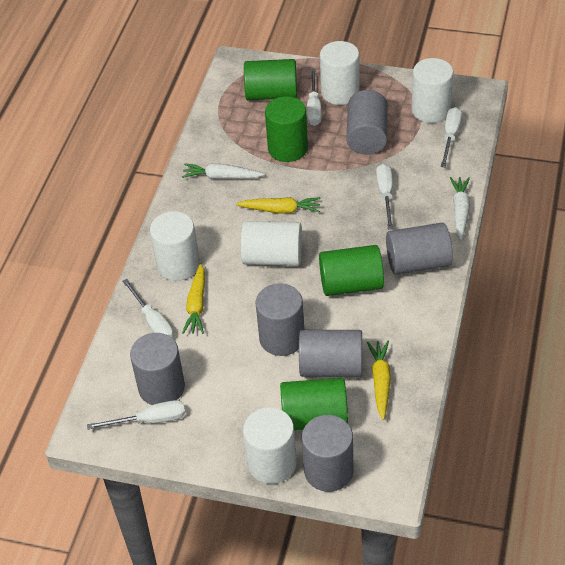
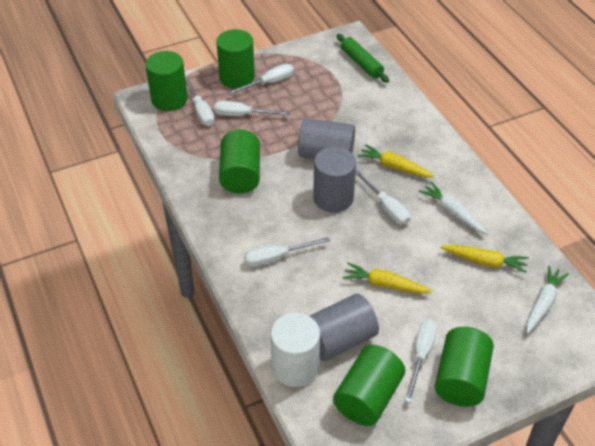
green cylinder: [244,59,297,100] [265,96,308,162] [280,378,348,430] [319,245,384,296] = 4 -> [145,51,188,111] [216,29,255,88] [219,130,260,194] [333,345,405,426] [434,327,494,407] = 5
green rolling pin: none = 0 -> [336,34,389,83] = 1
grey cylinder: [130,333,185,405] [256,283,304,356] [299,330,362,377] [302,415,354,492] [346,90,388,155] [386,223,453,275] = 6 -> [298,118,355,159] [310,294,379,361] [313,147,356,213] = 3
white cylinder: [150,211,200,281] [241,221,302,266] [243,407,297,484] [320,41,360,105] [411,58,453,123] = 5 -> [270,312,320,387] = 1
white screwdriver: [87,400,185,429] [123,279,173,338] [307,69,322,126] [376,164,393,229] [441,107,462,167] = 5 -> [185,77,214,126] [214,101,290,116] [228,64,294,95] [244,237,330,267] [356,170,411,225] [405,320,437,403] = 6

